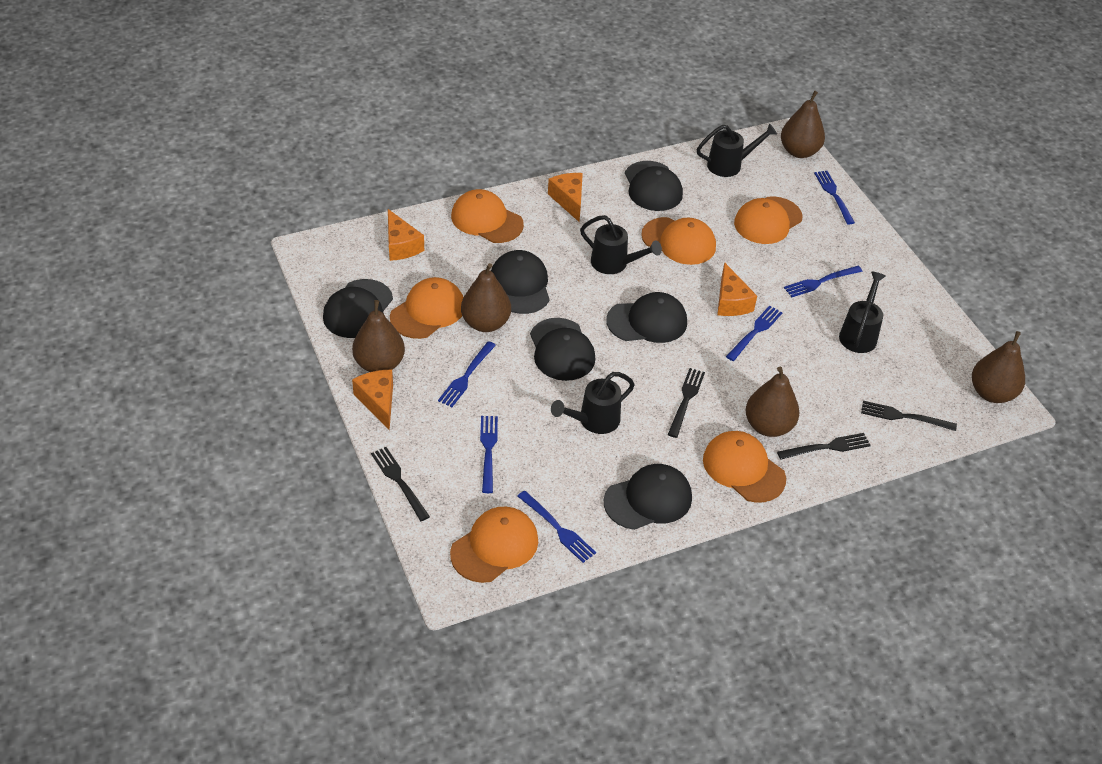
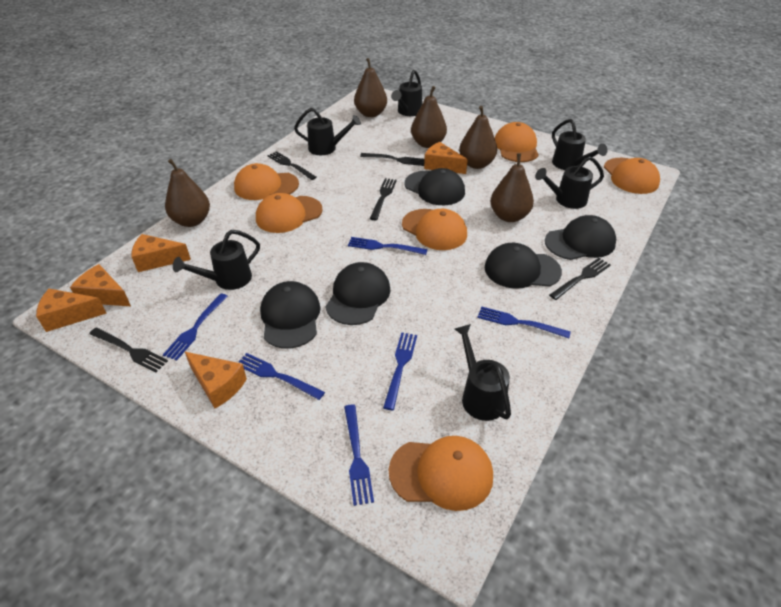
black cap: [323,279,393,338] [491,250,550,314] [530,318,595,381] [604,464,692,530] [606,292,687,343] [625,161,683,211] = 6 -> [260,281,321,349] [325,262,390,325] [405,168,465,205] [485,243,562,289] [545,215,616,260] = 5
black fork: [371,447,430,521] [668,368,705,438] [777,433,871,460] [861,401,957,431] = 4 -> [89,328,168,373] [267,151,317,180] [360,153,425,166] [370,178,397,220] [549,258,611,300] = 5
black watering can: [551,372,635,434] [580,215,662,274] [697,123,777,177] [839,272,886,353] = 4 -> [173,230,260,290] [294,108,361,155] [391,70,422,116] [455,324,511,421] [535,156,604,209] [552,119,608,170] = 6
orange cheese: [352,370,393,430] [388,209,424,261] [548,173,583,222] [717,262,757,316] = 4 -> [36,289,107,332] [70,264,131,306] [132,234,191,272] [185,352,247,408] [424,142,468,174] = 5

